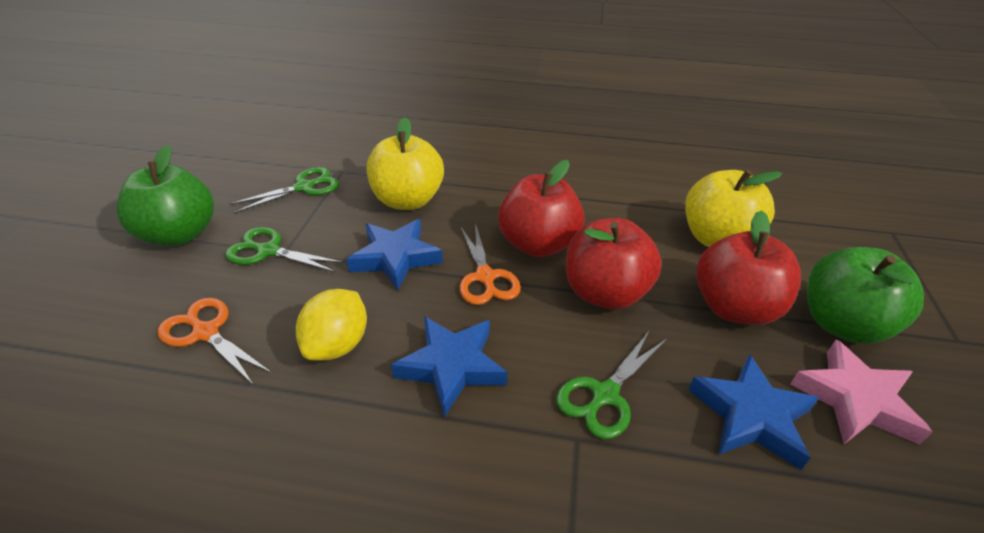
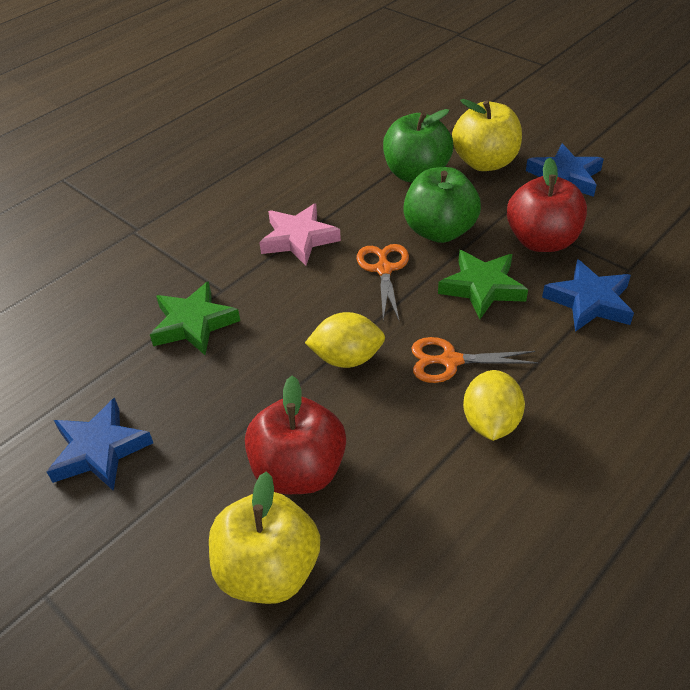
green scissors: [225,227,345,272] [229,167,339,213] [556,330,667,439] = 3 -> none = 0
green star: none = 0 -> [150,281,240,355] [438,250,528,319] = 2
red apple: [498,160,585,257] [566,218,662,310] [696,210,801,325] = 3 -> [245,376,346,494] [507,158,587,252] = 2
yellow lemon: [296,289,367,360] = 1 -> [305,312,385,368] [463,370,525,441] = 2

